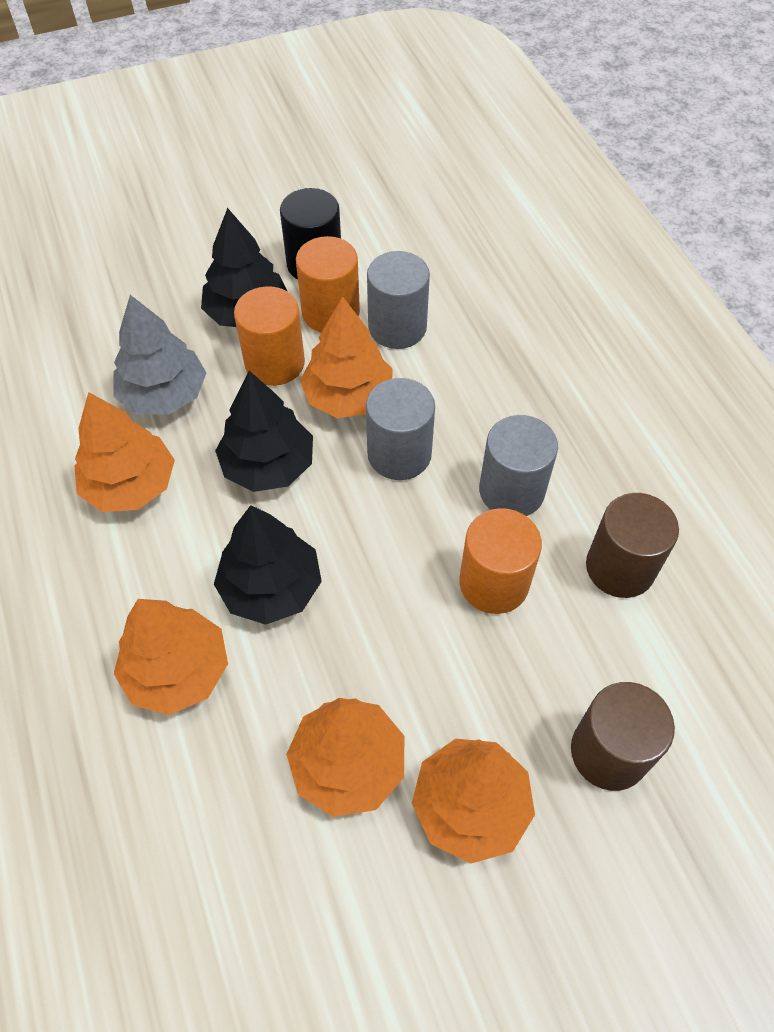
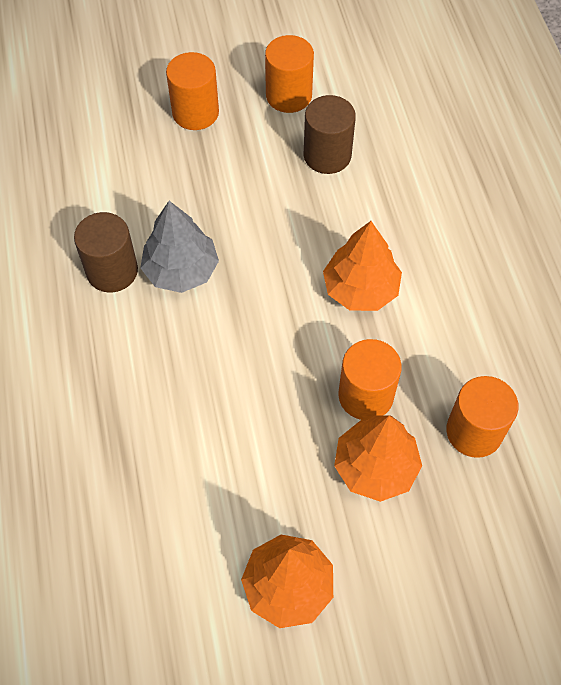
black cylinder: [280,188,341,280] = 1 -> none = 0
black tree: [201,208,288,327] [214,505,322,625] [215,371,313,492] = 3 -> none = 0
grey cylinder: [366,378,435,480] [367,251,430,349] [479,415,558,516] = 3 -> none = 0
orange cylinder: [234,286,305,386] [296,236,360,332] [459,508,542,614] = 3 -> [166,52,219,130] [265,35,314,113] [338,339,402,420] [446,376,518,458] = 4
orange tree: [74,392,175,512] [114,599,228,715] [286,698,404,817] [300,296,392,418] [412,739,535,864] = 5 -> [241,535,333,628] [323,221,402,311] [334,415,422,502] = 3

